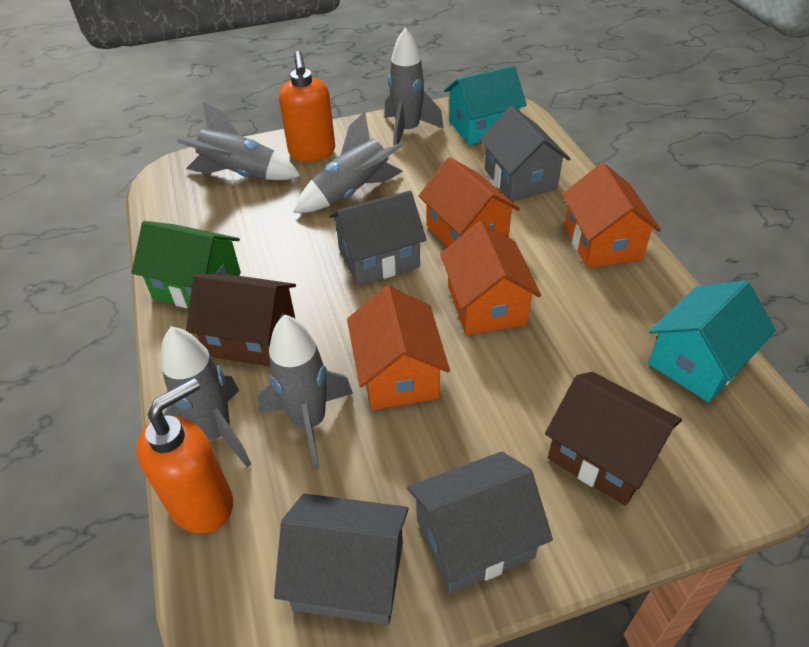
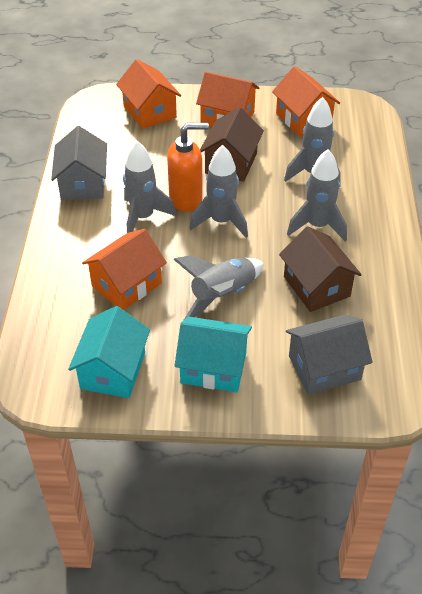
green house: [131,221,241,308] = 1 -> none = 0
grey house: [274,494,409,625] [329,191,426,286] [407,451,553,593] [479,106,570,202] = 4 -> [51,126,107,200] [286,315,373,395] = 2
orange soap dispenser: [136,378,233,534] [279,51,335,162] = 2 -> [167,123,209,212] = 1

